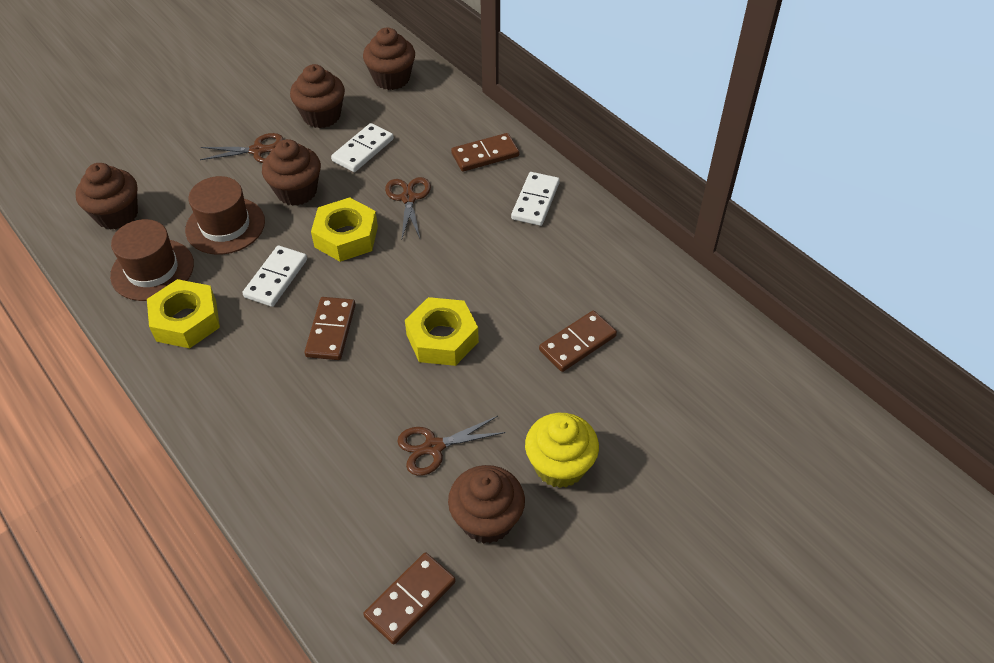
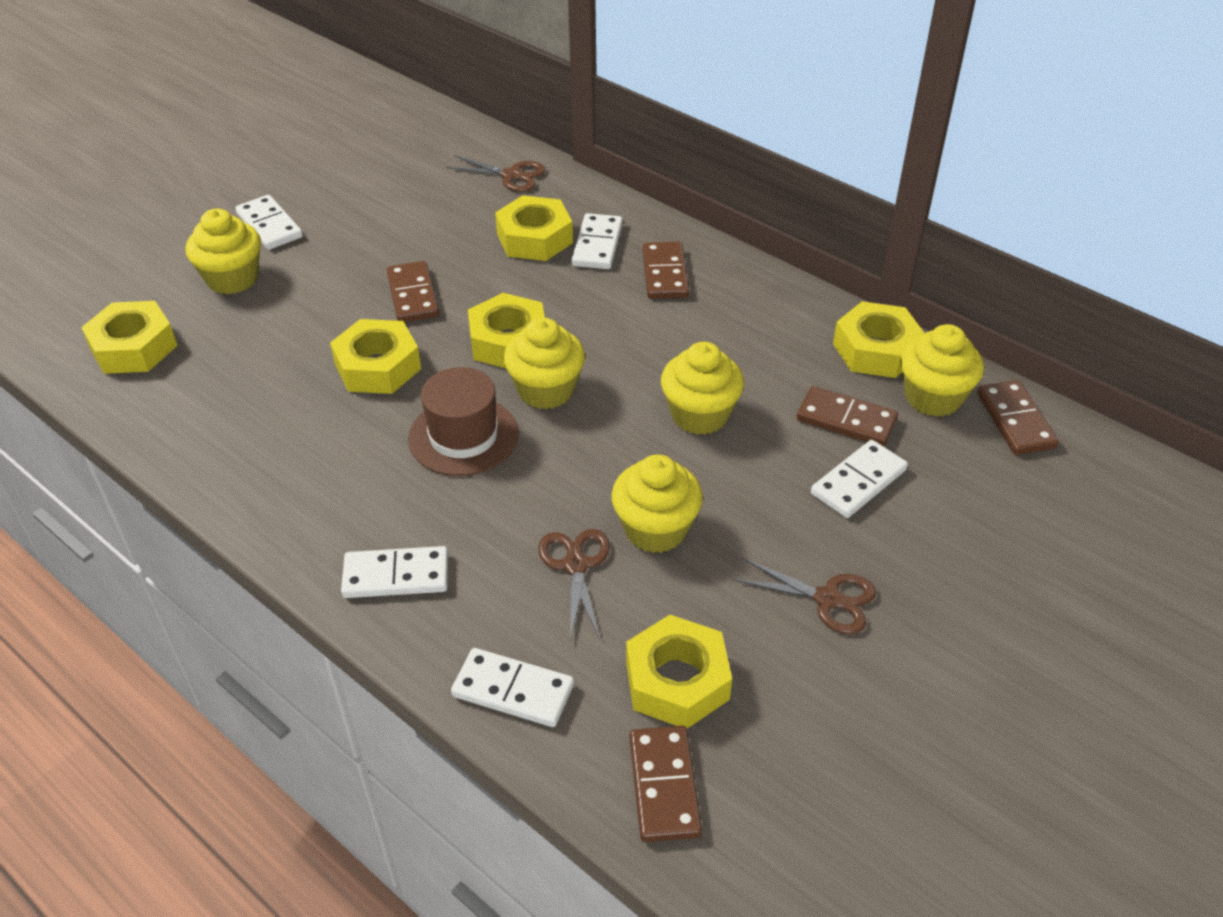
brown cupcake: [75,163,138,230] [262,139,321,206] [290,64,345,128] [363,28,415,90] [448,465,525,544] = 5 -> none = 0
brown domino: [304,297,356,360] [363,552,456,644] [451,133,519,172] [539,310,617,372] = 4 -> [387,261,439,322] [630,726,702,842] [643,242,689,299] [797,386,898,447] [977,380,1059,455] = 5
brown hat: [110,219,194,301] [185,176,265,255] = 2 -> [408,367,519,476] = 1
white domino: [242,245,307,307] [331,123,394,172] [511,172,560,226] = 3 -> [235,195,303,250] [341,546,448,598] [451,648,574,727] [572,213,623,269] [811,440,908,518] = 5
yellow cupcake: [525,413,599,488] = 1 -> [186,208,261,295] [503,317,585,409] [612,455,703,553] [661,342,744,435] [900,324,984,417] = 5
yellow nut: [147,279,220,348] [311,197,378,262] [405,297,479,366] = 3 -> [81,301,178,374] [330,319,421,394] [468,293,545,368] [495,195,573,261] [626,615,732,729] [833,301,925,378] = 6

